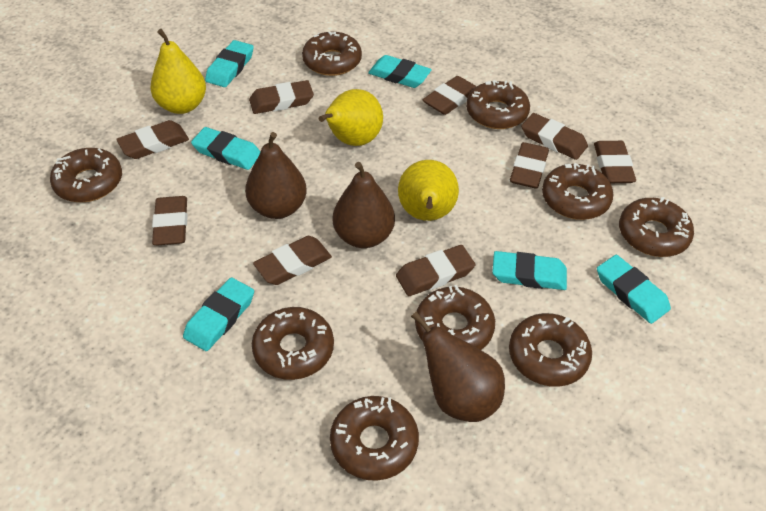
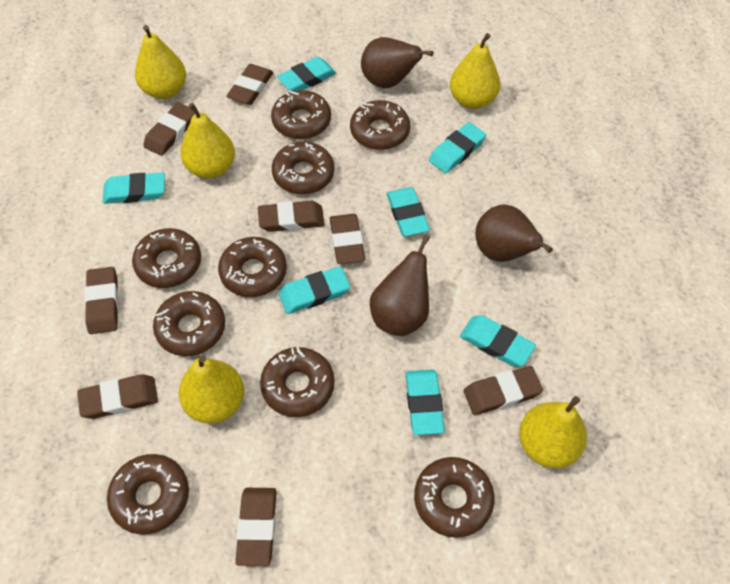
brown eraser: [116,120,189,159] [152,196,188,246] [249,80,314,114] [253,236,332,285] [396,245,475,296] [423,76,477,115] [510,142,549,188] [521,113,588,160] [594,141,636,183] = 9 -> [77,374,158,419] [84,267,119,334] [143,102,195,156] [226,64,273,105] [235,488,276,566] [258,201,324,232] [330,214,365,264] [464,366,543,415] = 8
turquoise eraser: [183,278,254,351] [191,127,261,170] [205,40,254,87] [368,55,432,88] [492,251,567,290] [597,255,671,324] = 6 -> [103,173,165,204] [277,57,336,91] [279,266,350,314] [387,187,430,236] [406,370,445,435] [429,122,486,173] [460,315,536,367] = 7
yellow pear: [150,29,206,114] [319,89,383,146] [398,160,459,221] = 3 -> [135,25,186,99] [179,355,244,424] [181,103,235,178] [450,33,500,109] [519,396,587,468] = 5

